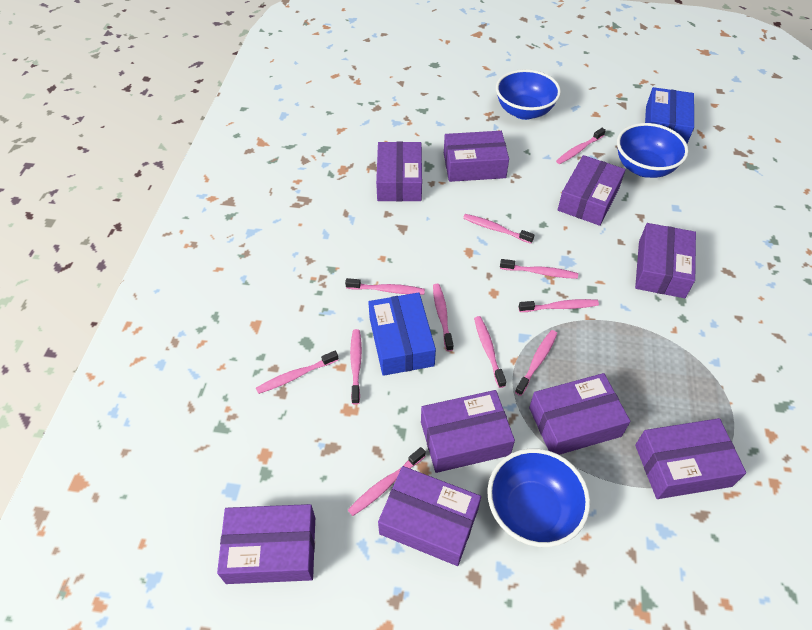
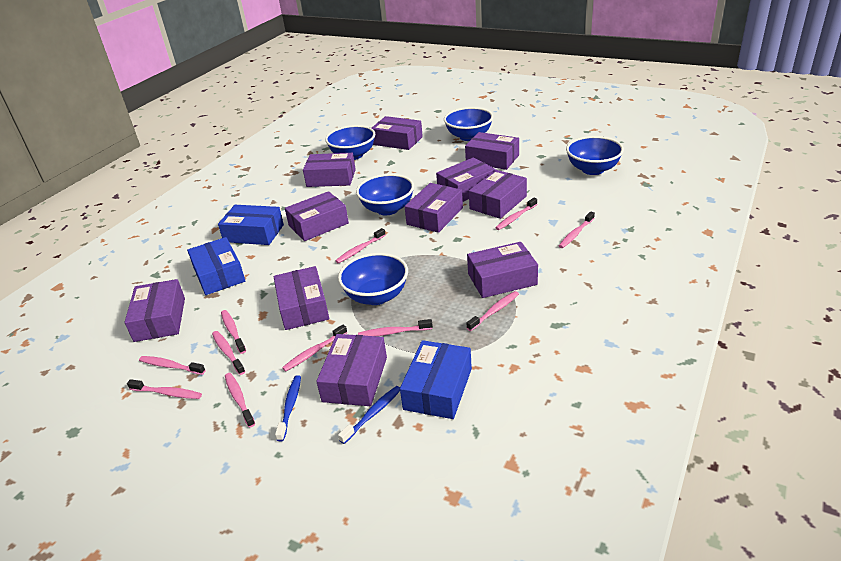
blue bowl: [487,448,590,547] [496,69,561,120] [617,123,689,178] = 3 -> [325,125,375,160] [338,253,408,305] [356,174,414,215] [444,107,493,141] [566,136,624,175] = 5
blue box: [368,293,436,376] [645,87,694,143] = 2 -> [187,237,245,295] [218,205,284,245] [400,340,472,419] = 3
blue toothbrush: none = 0 -> [275,375,301,442] [338,386,400,444] = 2
purple box: [217,504,315,584] [376,142,422,202] [378,466,481,566] [421,390,515,473] [444,131,509,182] [529,373,630,455] [558,155,626,226] [635,223,696,298] [635,418,746,499] = 9 -> [124,279,185,342] [273,266,329,330] [285,191,349,241] [303,153,356,187] [316,334,387,406] [372,116,423,150] [404,183,463,233] [436,157,496,202] [465,132,519,170] [467,242,538,298] [469,170,527,219] = 11

